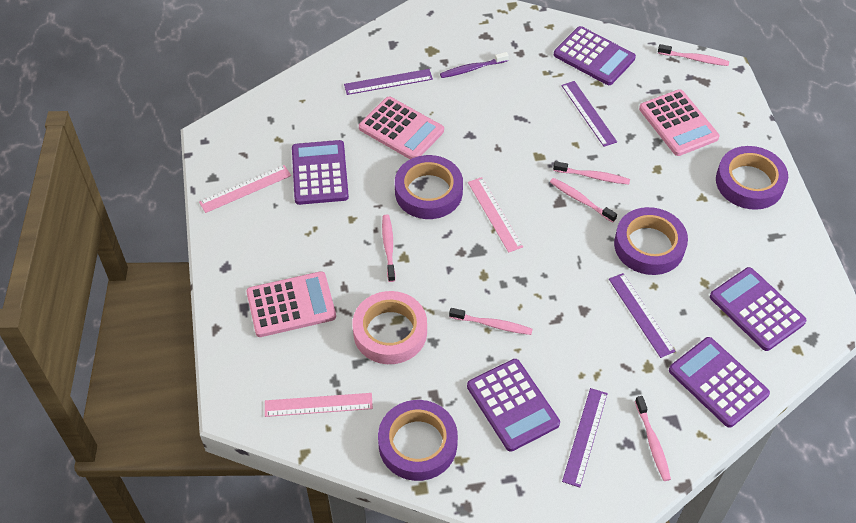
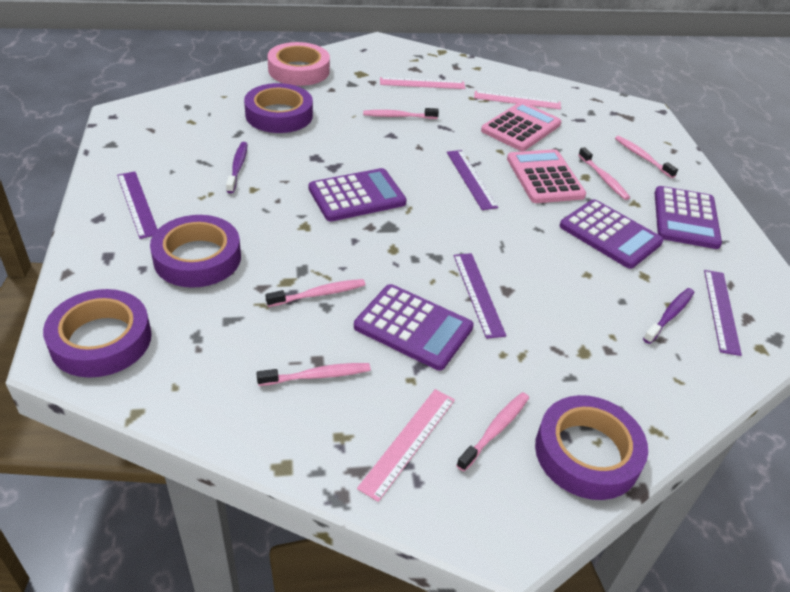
pink calculator: [246,271,336,337] [359,97,444,159] [639,89,720,156] = 3 -> [481,102,561,151] [507,149,586,203] = 2
purple calculator: [292,140,349,205] [467,359,560,452] [554,26,636,85] [669,337,770,428] [710,267,807,351] = 5 -> [309,168,407,221] [354,284,474,370] [560,199,663,269] [655,186,722,249] = 4
purple toothbrush: [440,52,509,78] = 1 -> [226,142,248,193] [643,288,694,344] = 2

